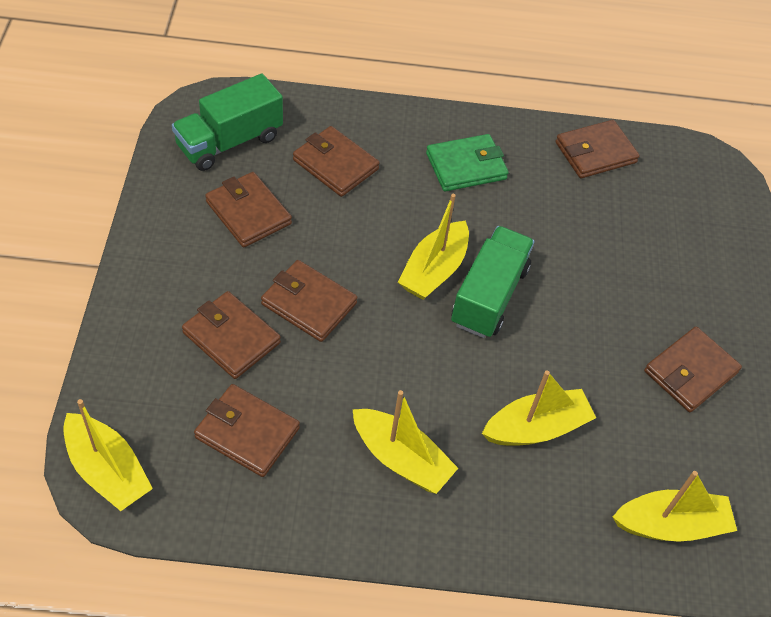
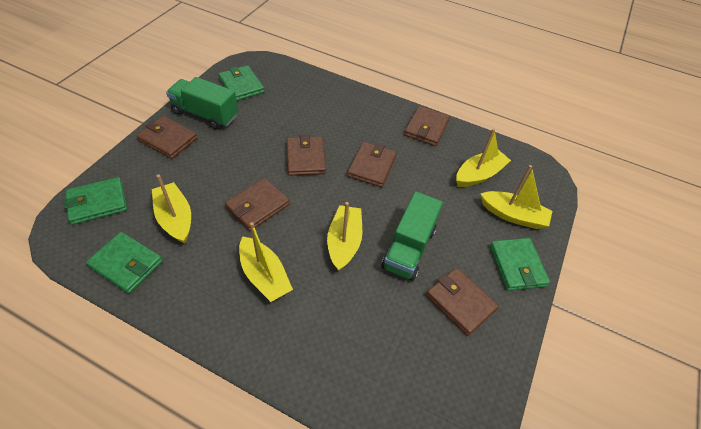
brown wallet: [182,291,281,379] [194,384,300,477] [205,172,292,248] [261,260,357,342] [293,126,380,197] [555,120,640,178] [644,327,742,412] = 7 -> [137,116,197,159] [225,178,290,231] [286,135,326,176] [347,142,397,187] [404,106,450,146] [426,268,499,336] = 6
green wallet: [426,134,509,192] = 1 -> [64,177,127,225] [86,232,163,293] [218,65,265,101] [490,238,550,291] = 4

